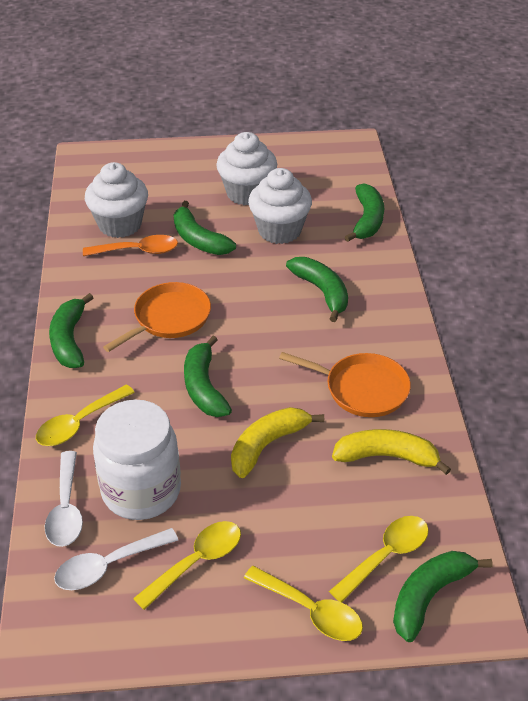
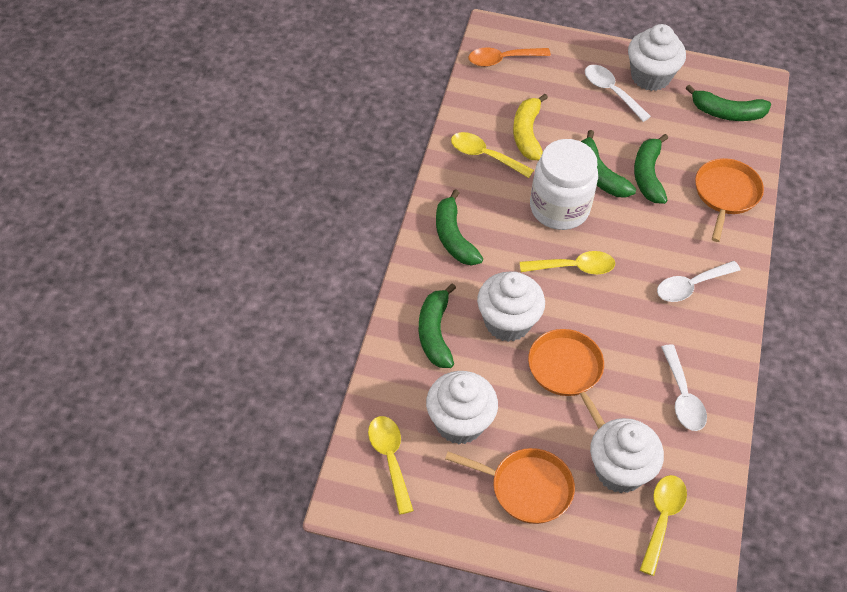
green banana: [49,293,94,368] [174,201,236,255] [184,336,232,417] [286,257,348,322] [345,183,384,242] [393,551,493,642] = 6 -> [419,283,456,368] [436,189,483,265] [581,130,636,198] [634,134,668,204] [686,84,771,121] = 5
orange pan: [103,282,211,352] [279,352,411,417] = 2 -> [445,448,575,524] [528,329,605,429] [695,158,764,242] = 3
white cupcake: [85,162,148,238] [216,132,277,205] [248,168,312,244] = 3 -> [426,371,498,444] [477,271,545,342] [590,418,664,493] [628,24,686,91] = 4
white spoon: [45,451,83,547] [54,528,178,590] = 2 -> [585,65,651,122] [657,261,741,302] [661,344,707,431] = 3
yellow banana: [231,407,324,478] [332,429,451,475] = 2 -> [513,94,548,160] = 1

